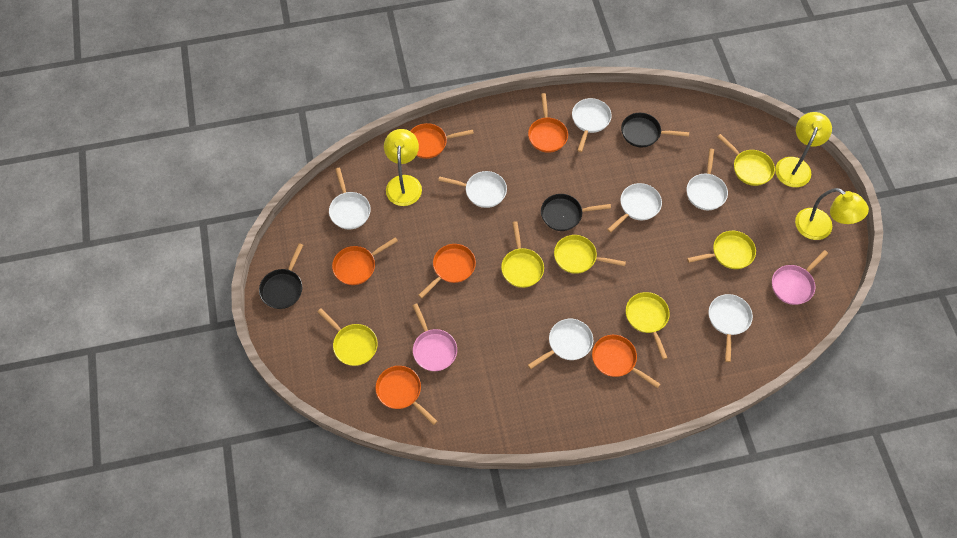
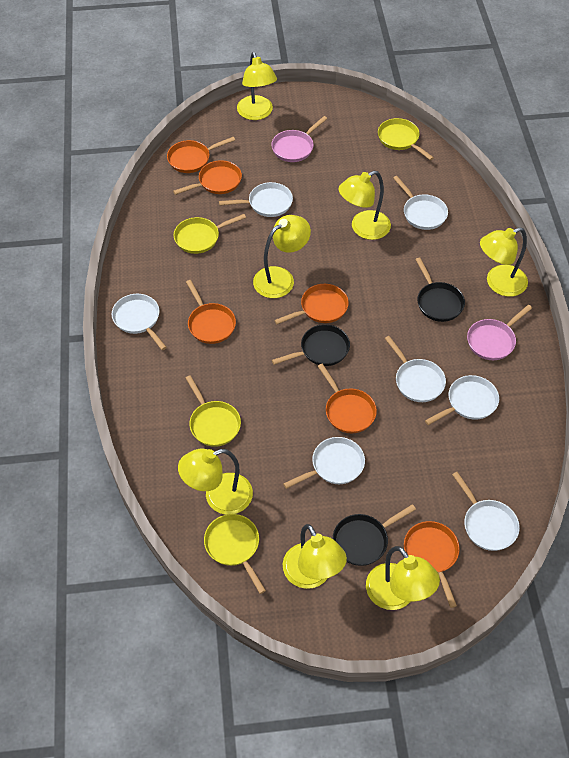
yellow lamp: [384,129,422,206] [775,112,832,187] [795,188,869,240] = 3 -> [178,449,253,515] [237,52,277,120] [253,215,311,298] [283,524,347,589] [338,171,391,240] [366,546,440,610] [480,227,528,297] = 7
yellow pan: [317,309,378,366] [501,221,544,288] [554,235,626,274] [626,292,670,359] [687,231,756,269] [717,134,775,186] = 6 -> [174,214,246,254] [185,375,241,447] [204,514,266,594] [378,118,434,160] = 4

